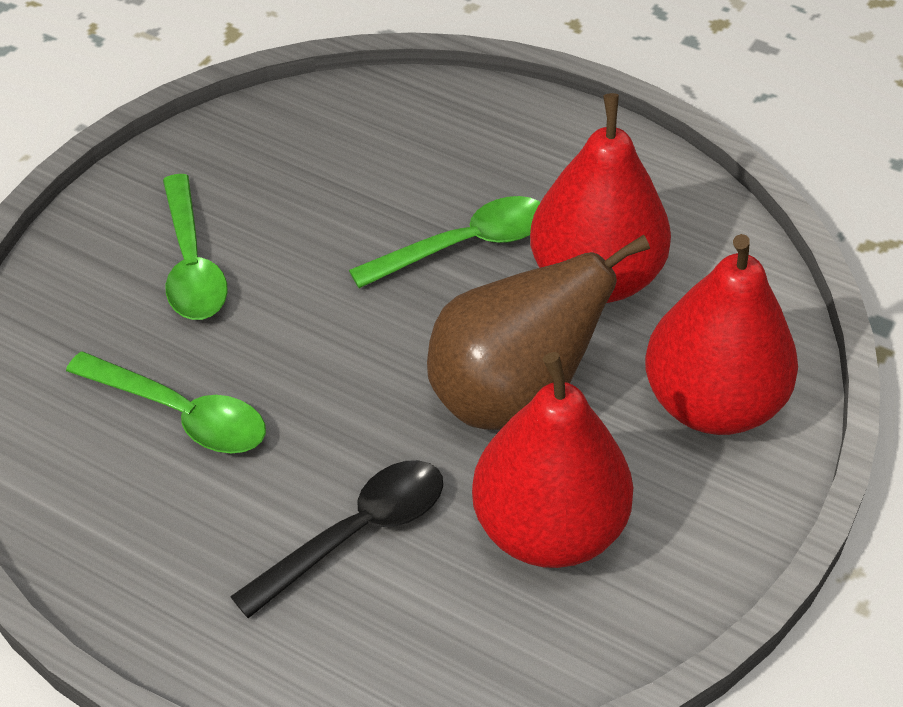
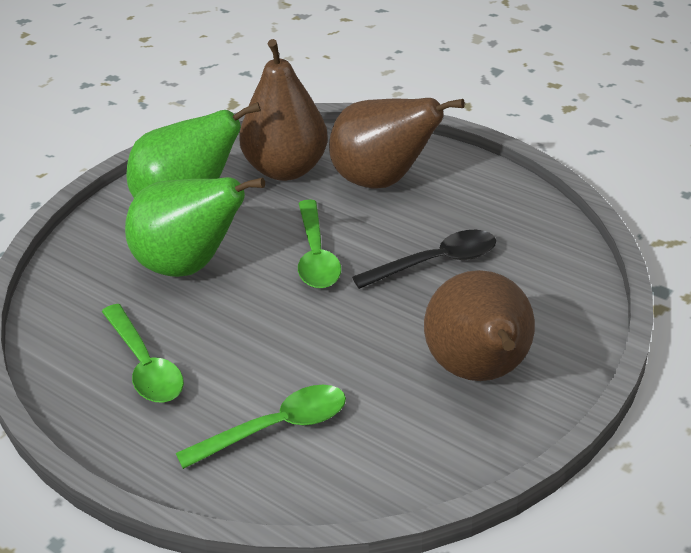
brown pear: [427,235,650,430] = 1 -> [239,39,328,181] [329,98,465,189] [424,270,535,381] = 3
green pear: none = 0 -> [125,177,265,277] [127,102,261,198] = 2
red pear: [472,352,633,568] [530,93,671,303] [645,234,798,435] = 3 -> none = 0

